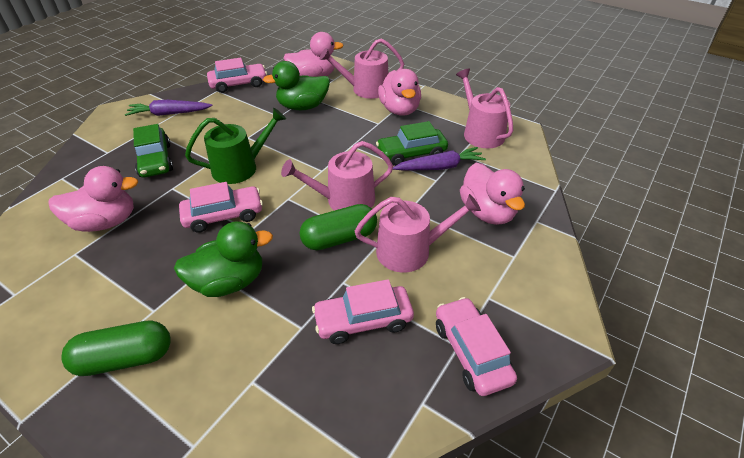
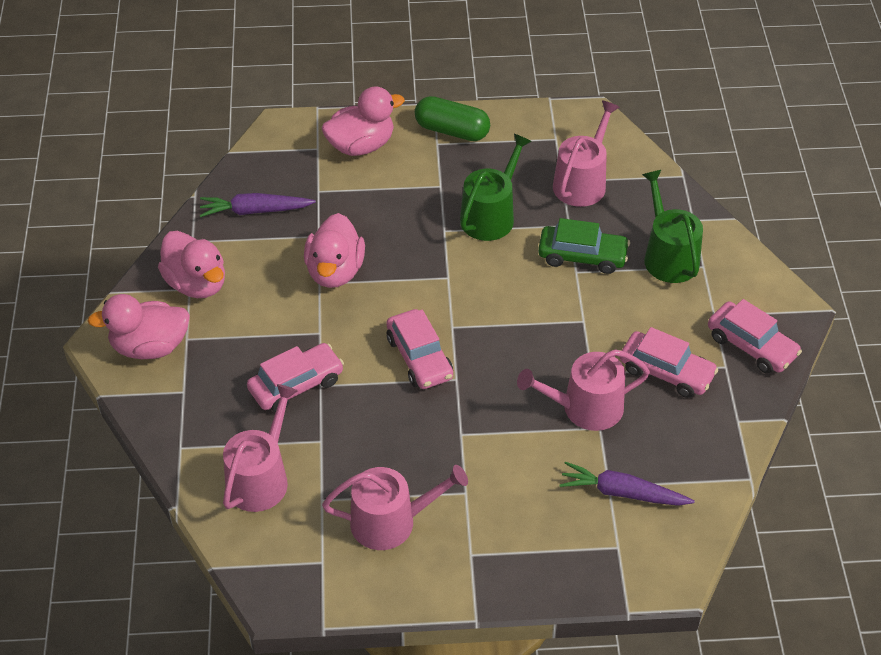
green capsule: [61,320,171,376] [300,204,377,250] = 2 -> [415,96,490,141] = 1
green car: [133,124,173,177] [376,121,448,166] = 2 -> [538,218,630,274] = 1
green duck: [174,221,273,297] [263,61,330,110] = 2 -> none = 0
green watering can: [185,108,286,184] = 1 -> [460,134,532,241] [642,170,703,283] = 2

